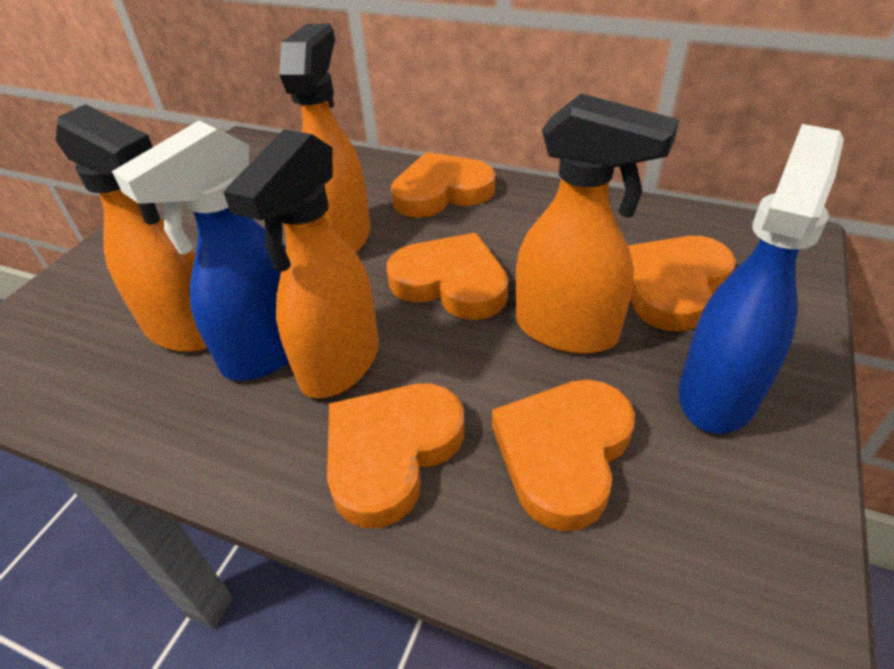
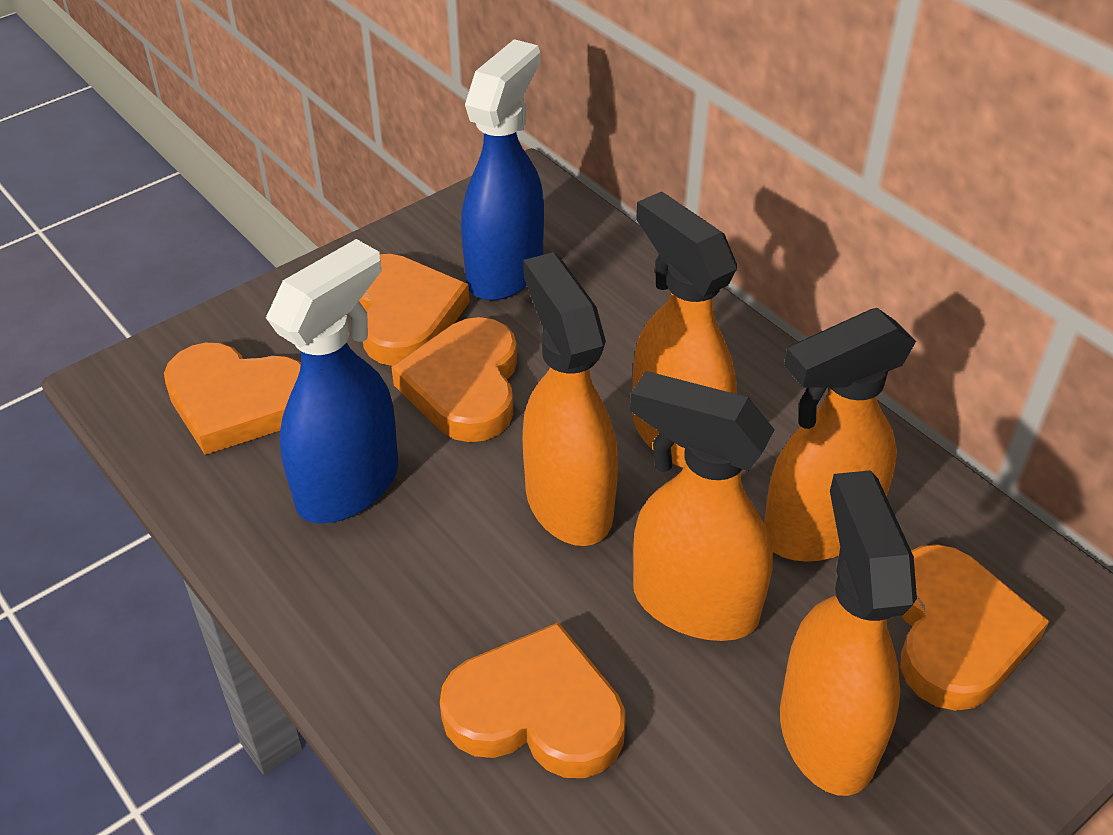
orange spray bottle: [56,104,207,352] [223,129,379,398] [279,24,370,253] [515,93,679,354] = 4 -> [523,252,618,546] [630,371,775,641] [633,191,737,468] [764,308,916,562] [780,470,917,796] = 5

